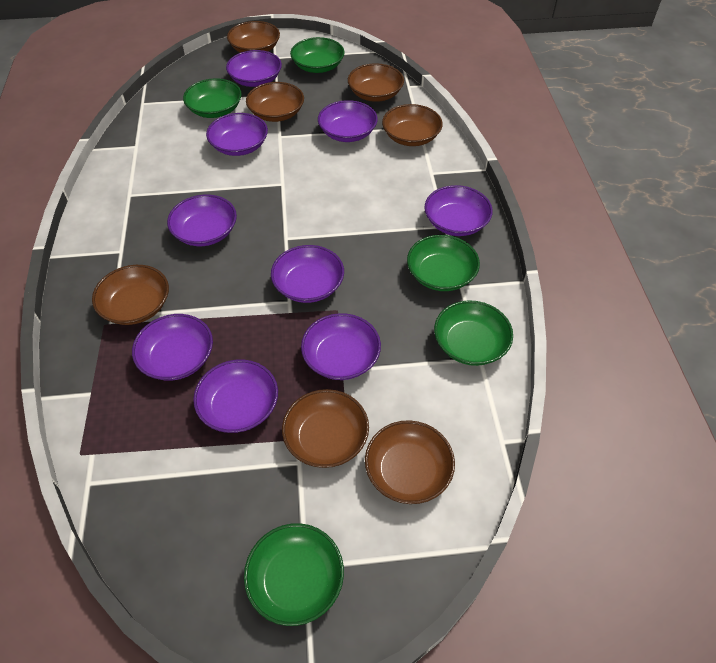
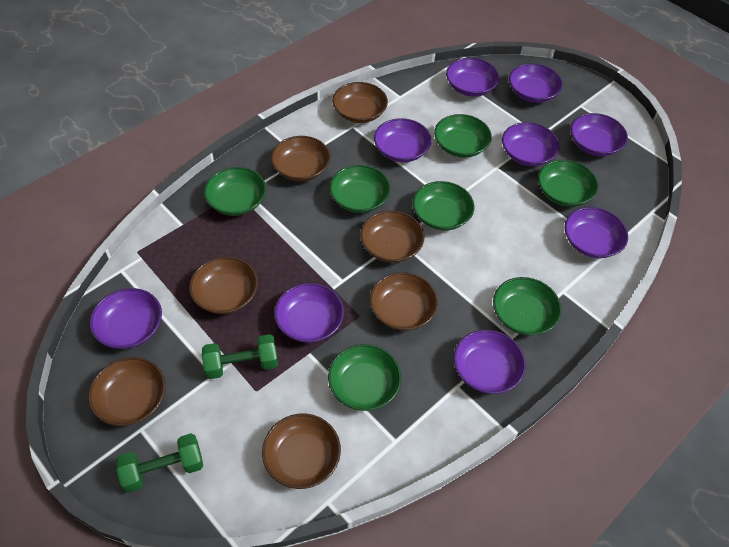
green bowl: [183,78,242,118] [244,523,344,626] [290,37,345,73] [407,235,480,291] [434,300,513,366] = 5 -> [204,167,266,216] [328,344,401,411] [329,165,391,213] [413,181,475,231] [434,114,492,158] [493,277,562,335] [538,160,598,207] = 7
green dumbbell: none = 0 -> [116,433,203,493] [202,334,278,379] = 2

